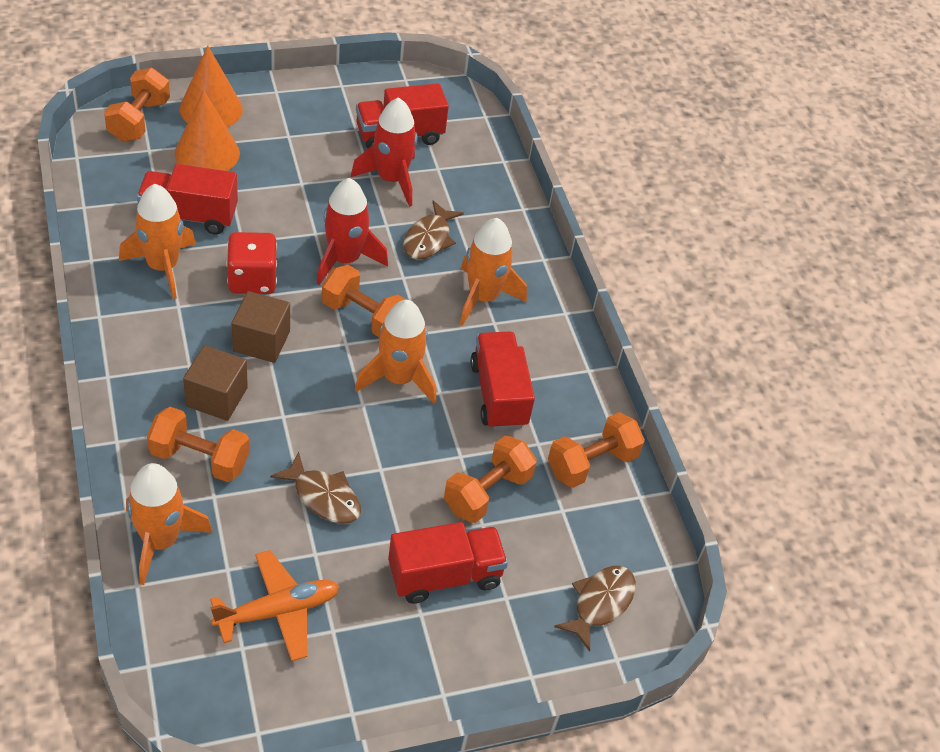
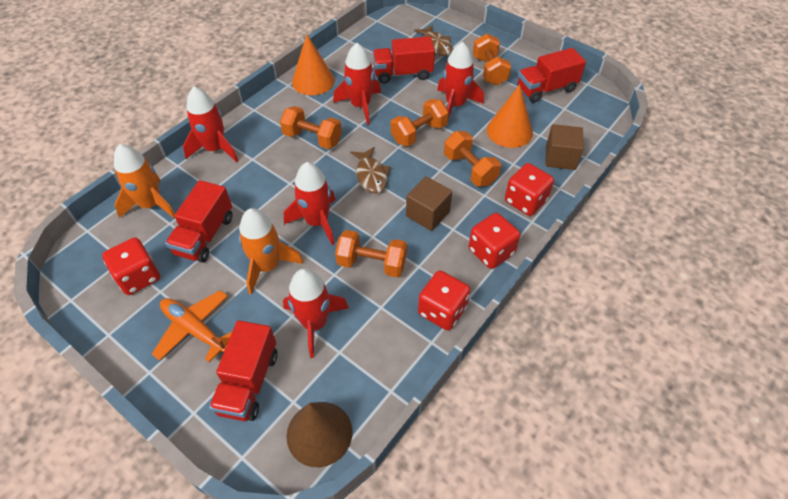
brown cone: none = 0 -> [286,402,352,467] = 1
brown fish: [270,452,361,524] [403,200,464,260] [554,566,636,652] = 3 -> [350,147,390,193] [414,24,452,56] = 2
orange rocket: [119,184,196,299] [126,463,213,585] [355,300,436,404] [460,218,527,325] = 4 -> [114,144,175,219] [239,208,303,295] = 2
red dice: [226,232,277,294] = 1 -> [102,237,160,295] [418,270,470,330] [468,213,520,269] [505,163,554,216] = 4
red rocket: [317,178,388,285] [351,97,417,207] = 2 -> [183,87,238,162] [283,268,349,358] [284,162,335,245] [333,43,381,125] [437,42,484,119] = 5

